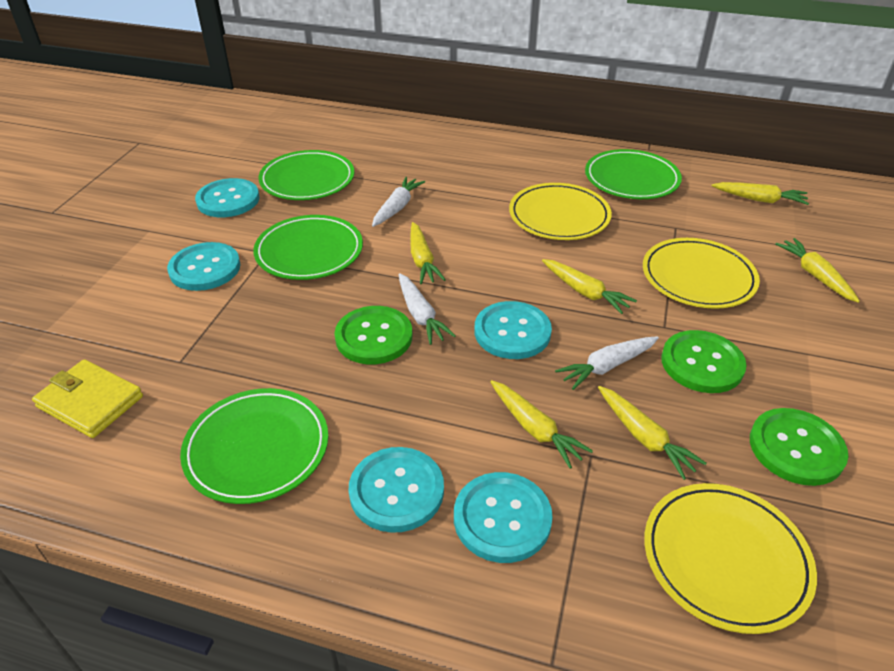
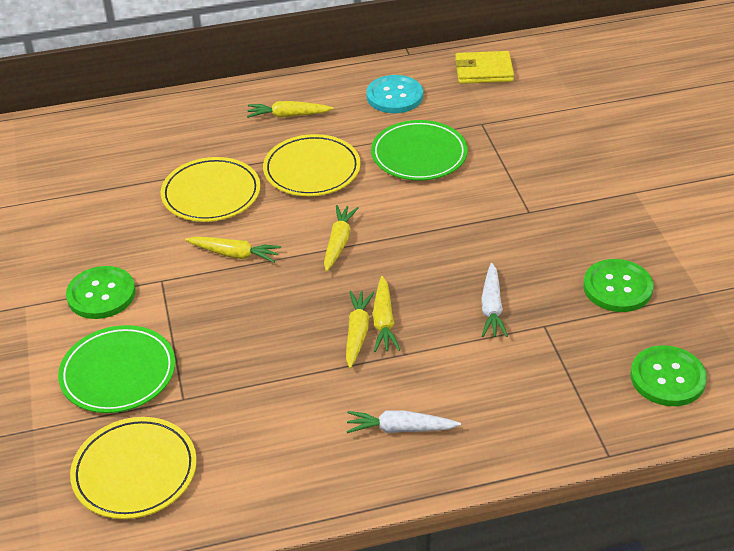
green plate: [180,388,328,504] [253,215,363,280] [258,150,354,200] [585,149,682,199] = 4 -> [58,325,175,413] [371,120,468,181] = 2
turquoise button: [167,242,240,291] [195,178,259,217] [349,447,444,533] [454,472,553,563] [474,301,552,359] = 5 -> [366,75,423,113] = 1
white carrot: [372,177,425,227] [399,273,456,345] [555,336,659,390] = 3 -> [346,411,461,433] [481,263,508,337] = 2
yellow carrot: [410,222,446,284] [490,380,593,469] [542,259,637,314] [598,386,707,480] [712,182,809,205] [775,238,860,303] = 6 -> [185,236,281,263] [247,101,334,118] [324,205,359,272] [346,290,375,369] [373,276,400,352] = 5

